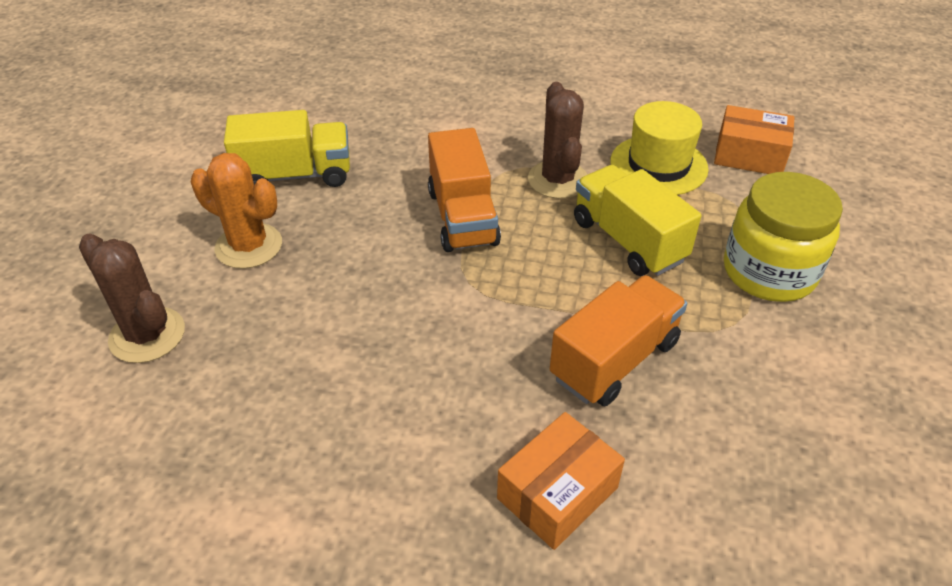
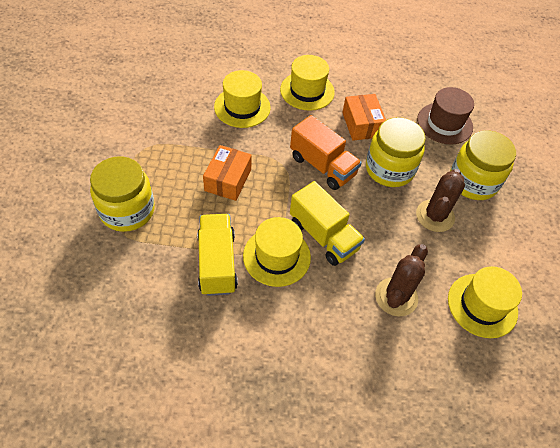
brown hat: none = 0 -> [417,87,474,145] = 1
orange cactus: [191,153,282,269] = 1 -> none = 0
orange truck: [428,128,501,252] [550,275,687,406] = 2 -> [290,115,362,190] = 1
yellow hat: [610,101,709,195] = 1 -> [214,70,271,128] [243,217,311,287] [280,55,335,111] [448,266,522,338] = 4
yellow jar: [724,172,843,302] = 1 -> [90,156,155,232] [366,117,426,187] [450,130,516,200] = 3

